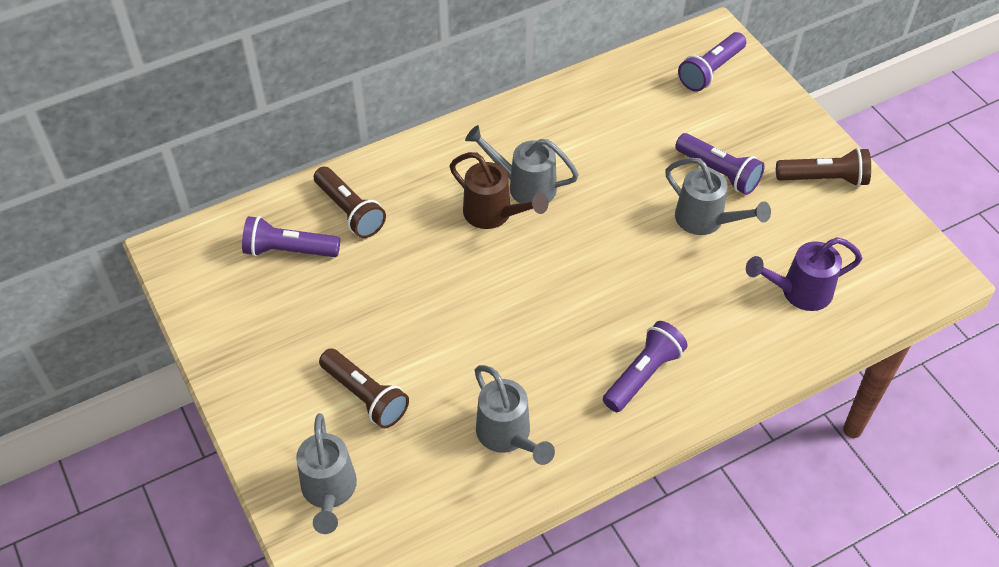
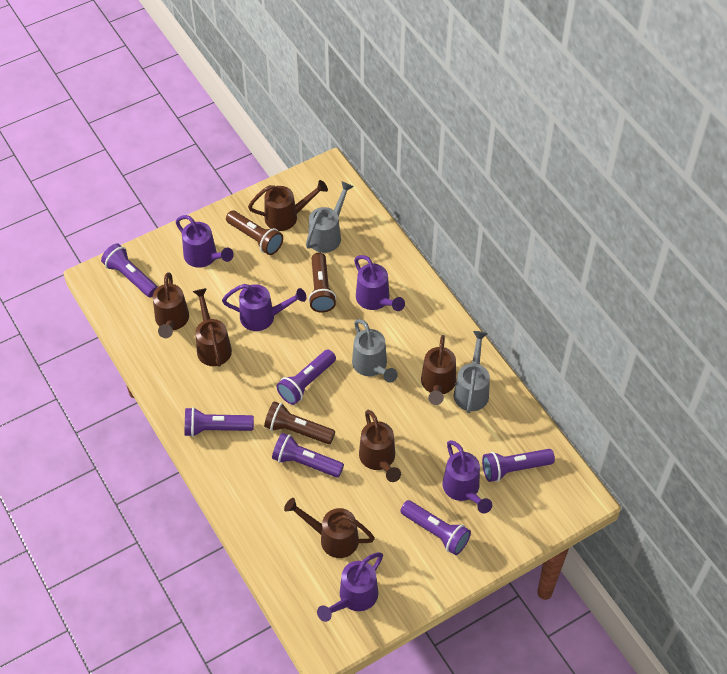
brown watering can: [450,152,548,229] = 1 -> [153,272,189,338] [193,288,232,367] [248,180,328,231] [284,498,375,558] [359,410,401,482] [421,335,456,405] = 6
grey watering can: [296,413,357,534] [465,125,579,203] [475,365,555,465] [665,158,771,235] = 4 -> [306,181,354,253] [352,319,398,383] [454,331,490,413] = 3
purple flashlight: [242,216,340,257] [603,321,688,412] [675,133,765,195] [678,32,746,91] = 4 -> [101,243,158,297] [185,407,254,437] [272,433,344,478] [276,350,336,405] [400,500,471,555] [482,449,555,482] = 6
purple watering can: [746,237,862,311] = 1 -> [176,215,234,268] [222,284,306,331] [317,552,383,622] [354,255,405,311] [442,440,492,513] = 5

